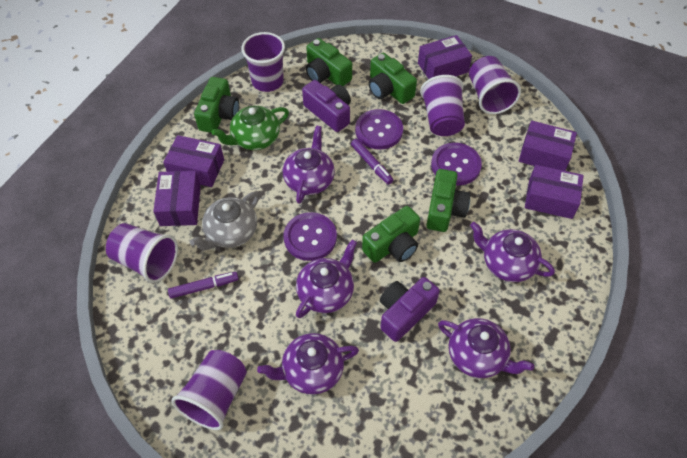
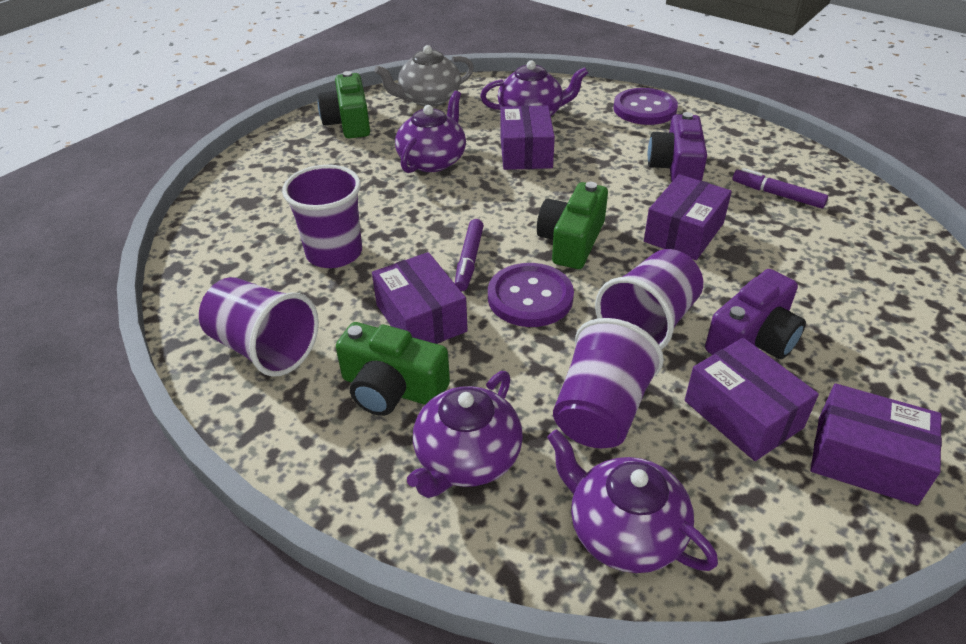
green camera: [194,77,239,133] [306,38,352,86] [362,206,420,263] [369,53,417,104] [426,169,470,232] = 5 -> [318,71,370,138] [336,322,450,416] [537,182,608,269] = 3
green teapot: [212,106,289,150] = 1 -> none = 0
purple button: [284,212,337,261] [355,109,403,149] [431,143,482,185] = 3 -> [488,263,574,327] [613,88,678,125] = 2
purple cup: [106,223,178,283] [172,350,247,430] [241,32,285,92] [420,75,465,136] [469,56,521,114] = 5 -> [199,277,319,377] [282,165,362,268] [553,318,664,448] [595,249,703,350] = 4
purple teapot: [257,333,359,395] [283,126,335,204] [296,239,357,318] [438,318,534,378] [470,222,555,282] = 5 -> [395,91,466,173] [407,371,523,498] [480,60,588,116] [547,429,718,573] = 4

